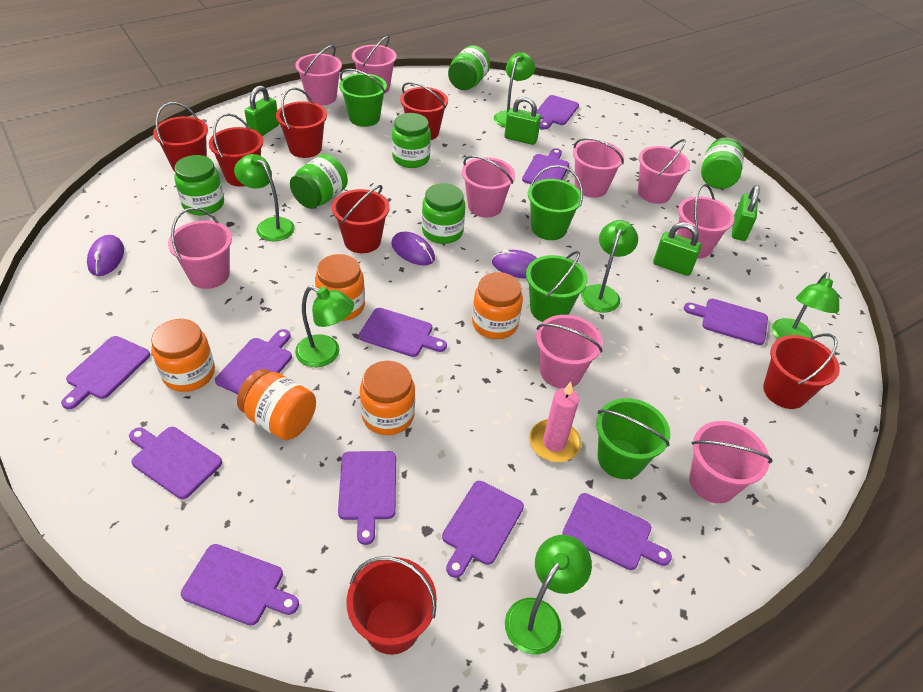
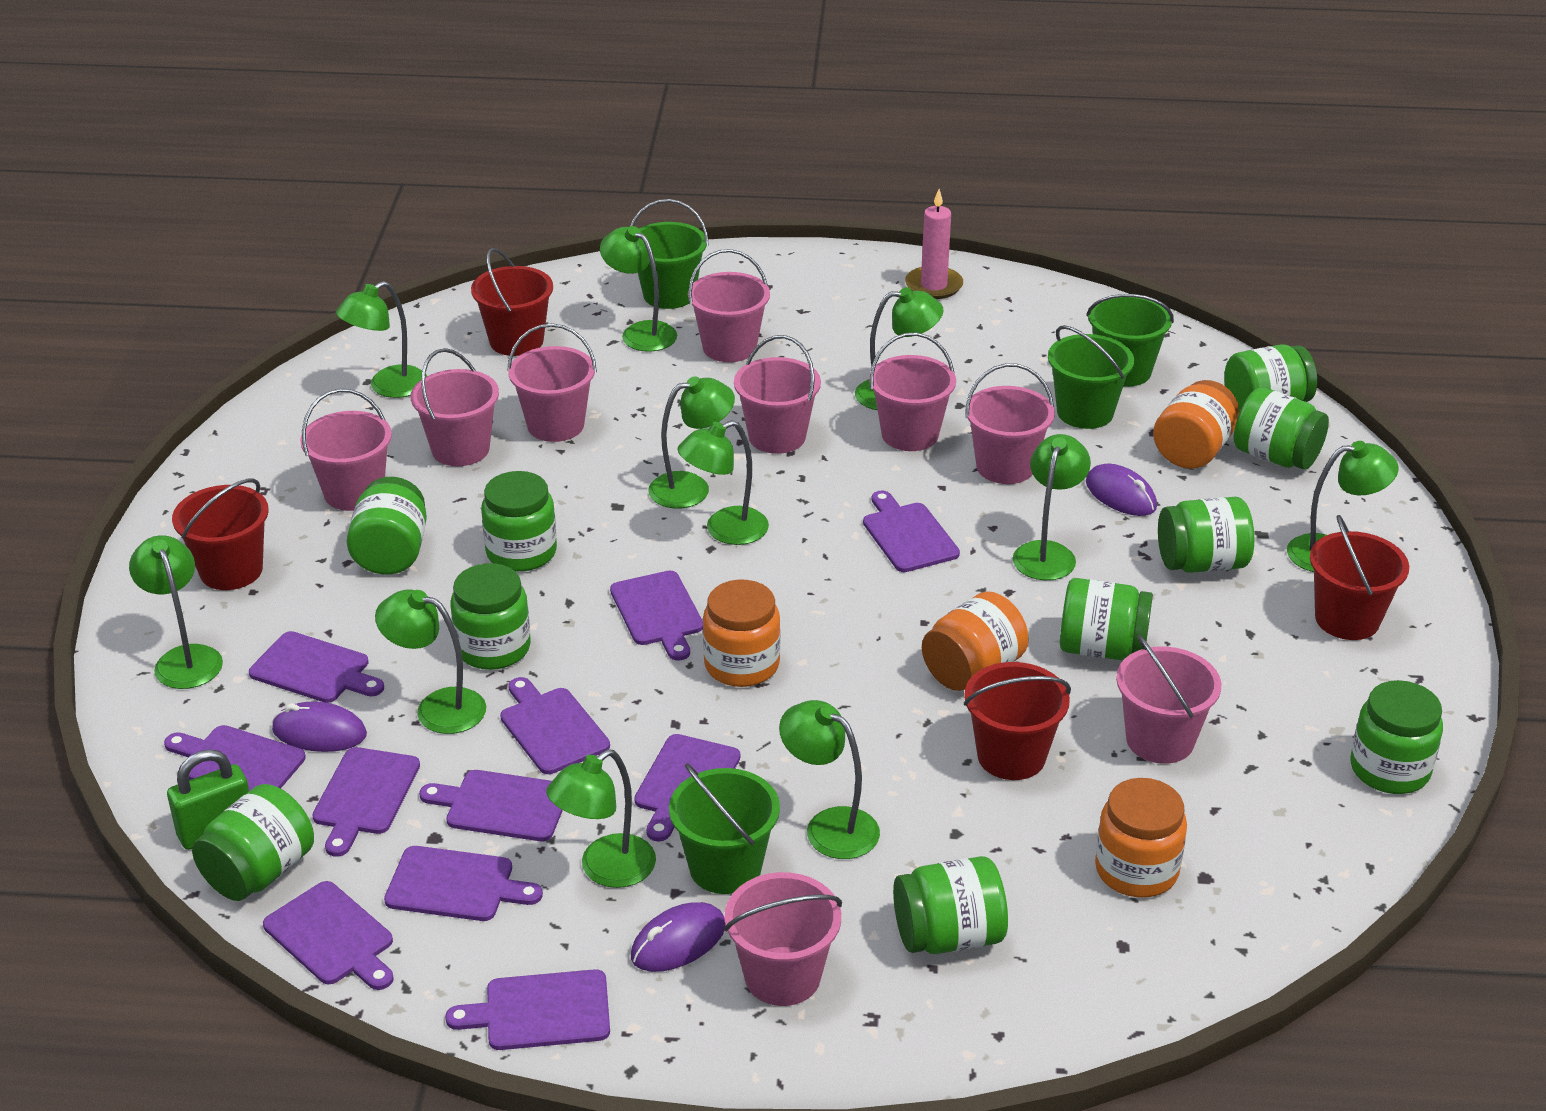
green jar: [174,155,224,215] [290,154,348,209] [392,113,431,168] [422,183,465,244] [448,45,490,90] [701,138,744,189] = 6 -> [192,784,314,901] [347,477,427,575] [451,563,531,670] [481,471,557,572] [893,856,1008,954] [1060,578,1153,660] [1158,497,1254,573] [1224,344,1317,413] [1233,387,1329,470] [1350,680,1443,794] = 10
green lamp: [234,154,295,242] [295,286,354,367] [494,52,535,127] [505,535,592,654] [581,220,638,313] [772,272,839,339] = 6 -> [129,535,223,689] [336,281,427,398] [375,589,486,734] [546,749,656,888] [600,226,677,352] [648,376,735,508] [677,420,769,545] [779,700,880,859] [855,287,944,410] [1013,434,1091,580] [1287,441,1399,572] = 11
green padlock: [245,86,279,136] [504,96,541,145] [653,222,702,276] [732,185,760,241] = 4 -> [167,749,249,850] = 1
orange jar: [151,319,215,392] [237,369,316,440] [315,254,365,321] [360,361,415,435] [472,272,523,339] = 5 -> [703,580,780,687] [922,591,1029,691] [1095,778,1187,897] [1153,380,1239,469] = 4
red bucket: [153,102,208,172] [209,113,263,187] [276,87,327,158] [332,185,389,253] [346,556,437,655] [400,82,448,140] [763,333,840,409] = 7 -> [172,478,269,590] [471,248,553,356] [964,662,1071,780] [1310,515,1409,640] = 4

